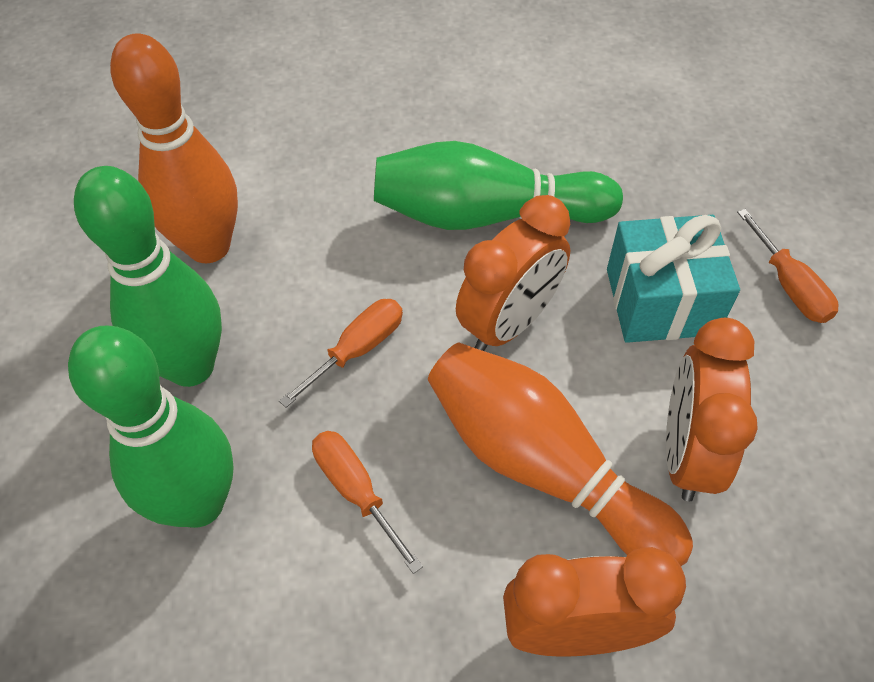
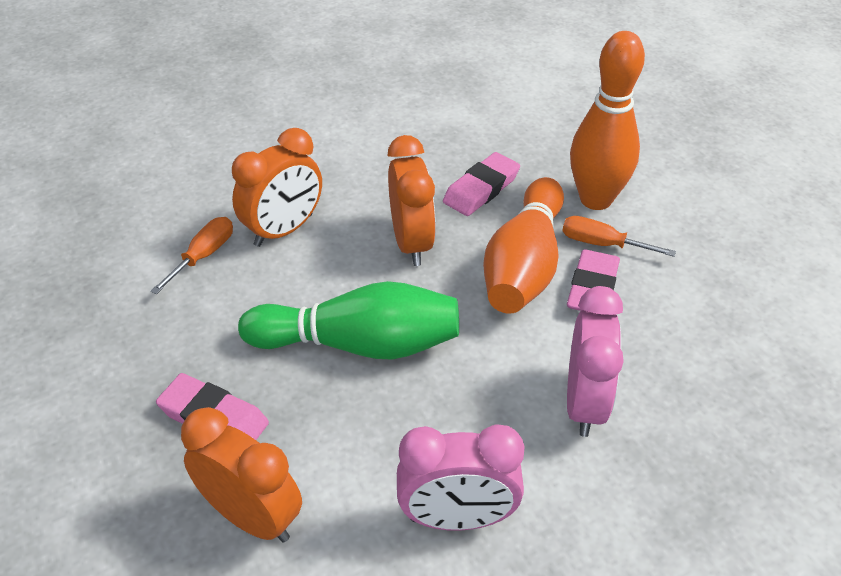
green bowling pin: [68,326,234,528] [74,166,222,387] [374,141,623,230] = 3 -> [238,281,459,360] = 1
orange screwdriver: [279,299,403,408] [312,431,423,574] [737,209,838,323] = 3 -> [151,217,233,294] [562,216,676,257] = 2
pink clock: none = 0 -> [397,424,524,531] [567,286,624,437] = 2
pink eraser: none = 0 -> [156,373,269,440] [443,152,520,216] [567,249,620,311] = 3
turquoise gift: [607,215,740,343] = 1 -> none = 0

